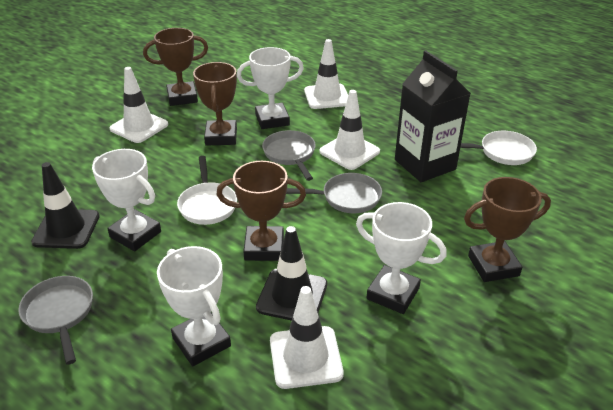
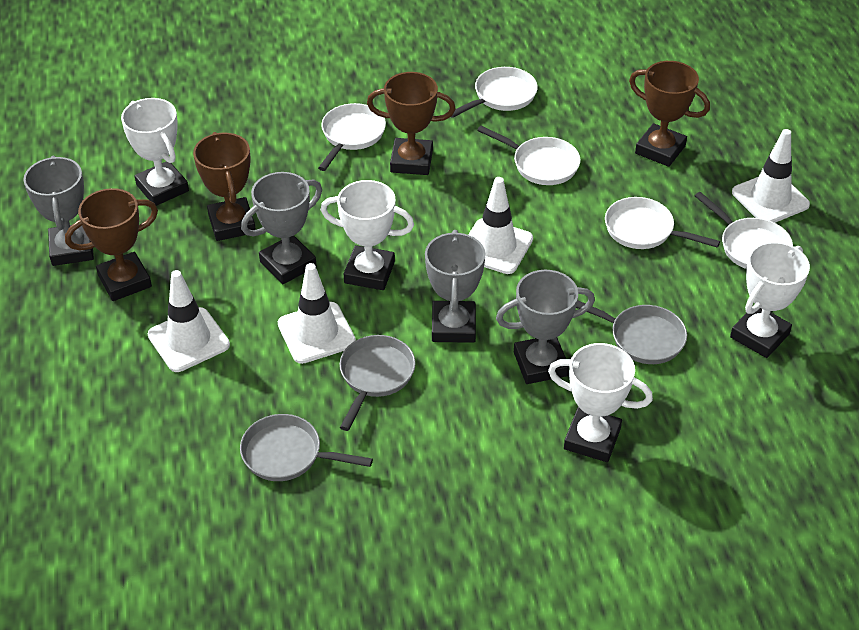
black carton: [395,51,471,182] = 1 -> none = 0
black traffic cone: [31,162,100,249] [256,226,327,321] = 2 -> none = 0
grey trophy: none = 0 -> [23,156,94,266] [241,172,322,284] [425,230,486,343] [496,270,595,384] = 4
white pan: [177,156,237,225] [460,131,537,165] = 2 -> [318,103,386,171] [451,67,538,118] [477,126,581,185] [605,197,720,249] [695,192,793,269] = 5

